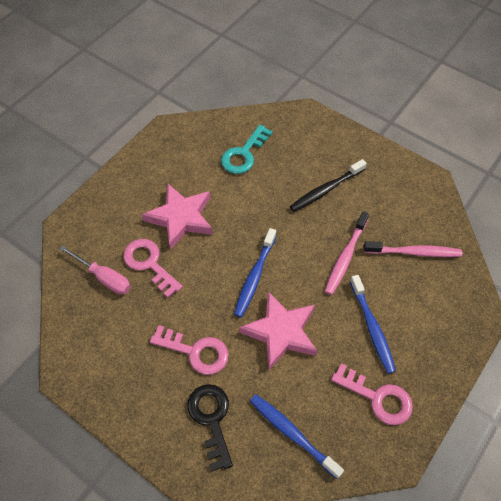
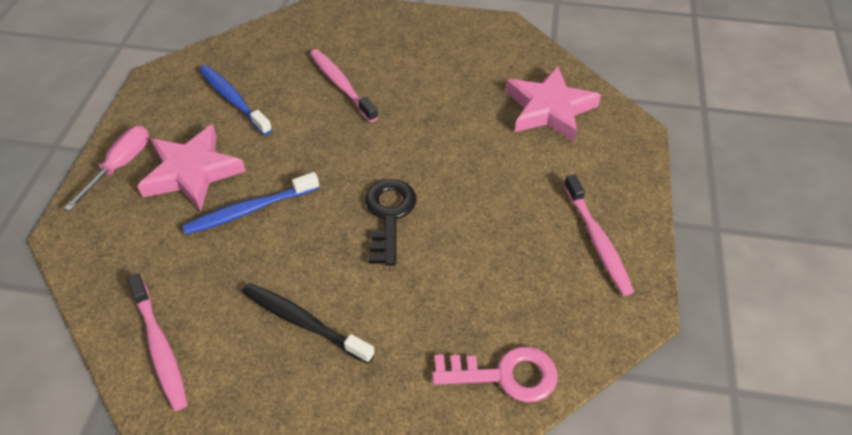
blue toothbrush: [234,228,276,317] [250,394,344,479] [350,275,396,374] = 3 -> [182,172,319,235] [199,65,272,135] = 2
pink key: [123,239,183,298] [150,325,229,375] [331,363,413,425] = 3 -> [432,346,558,402] = 1
pink toothbrush: [325,211,369,295] [364,241,462,257] = 2 -> [127,273,188,411] [310,49,378,122] [564,174,634,296] = 3
turquoise key: [221,125,273,174] = 1 -> none = 0

